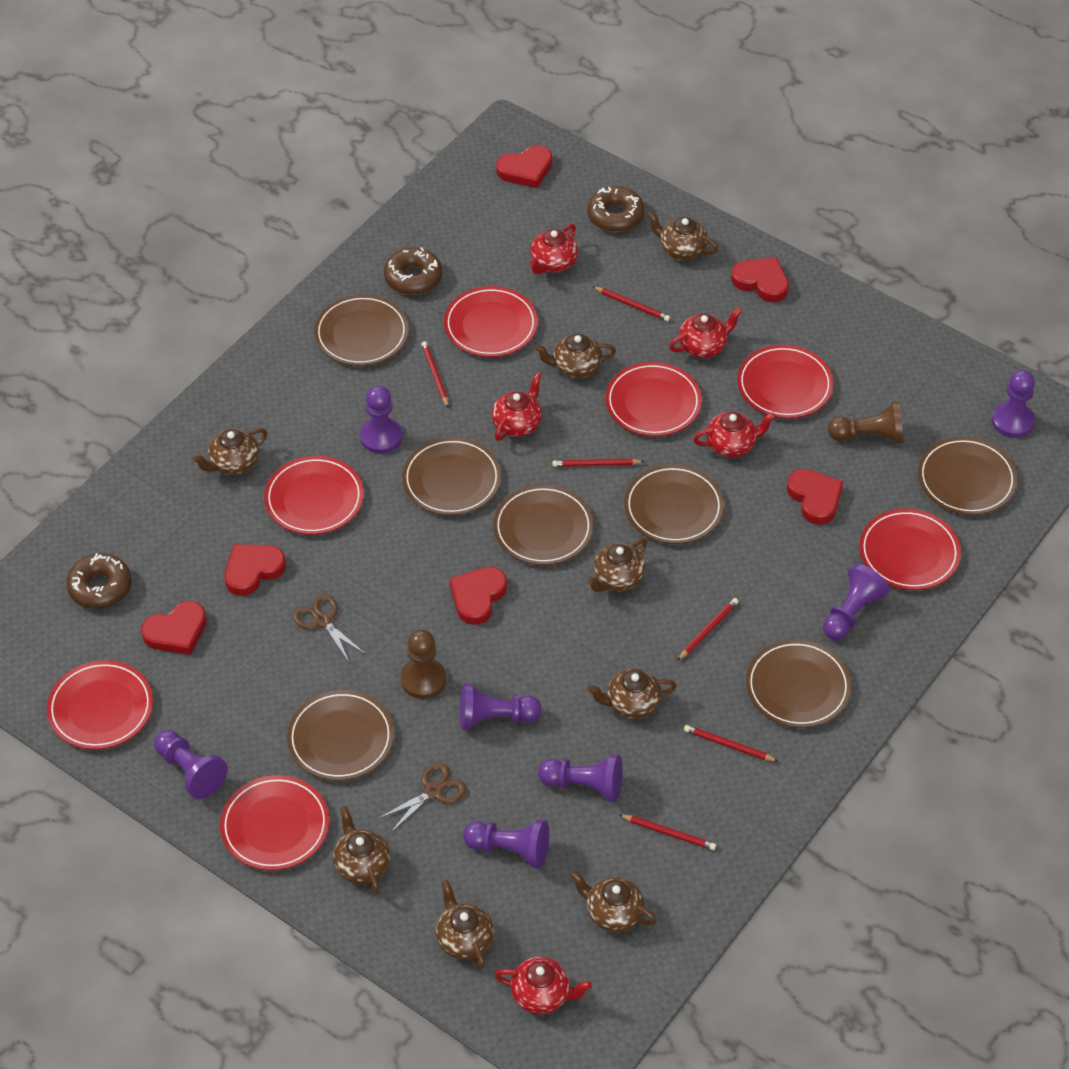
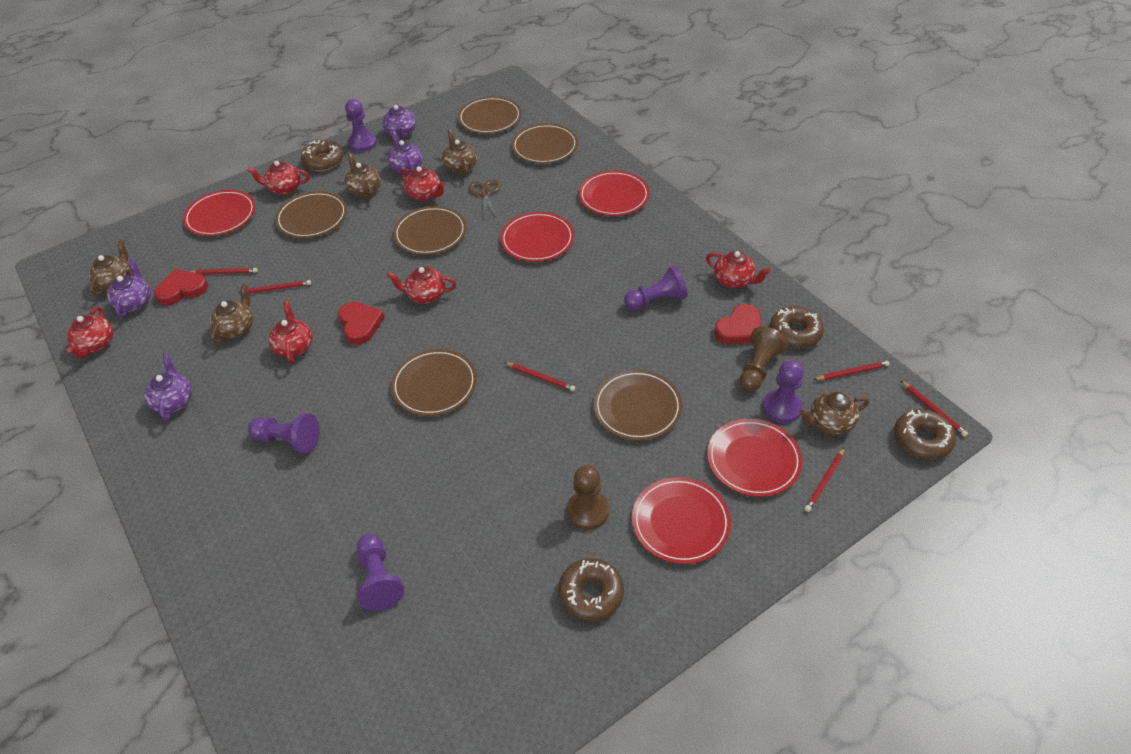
brown donut: [66,553,131,609] [384,247,442,295] [587,186,645,232] = 3 -> [301,140,344,171] [558,558,624,621] [770,306,824,348] [894,409,956,460] = 4
brown plate: [287,690,394,781] [314,294,409,366] [402,437,501,515] [493,485,594,565] [624,465,724,544] [746,640,851,728] [918,437,1017,515] = 7 -> [275,191,347,238] [391,349,477,416] [393,206,466,255] [458,96,522,134] [512,124,578,164] [593,370,682,441] = 6
brown scissors: [293,594,365,663] [378,763,467,832] = 2 -> [469,179,500,217] = 1
brown teapot: [192,428,268,475] [333,806,390,893] [436,880,494,969] [534,334,616,378] [570,870,657,932] [587,538,647,592] [587,668,677,719] [647,211,718,260] = 8 -> [89,240,132,296] [210,284,253,344] [344,153,381,198] [442,129,477,175] [799,391,869,435] = 5
purple pawn: [155,730,228,799] [360,385,403,454] [460,683,541,730] [463,819,549,869] [538,754,622,802] [823,564,890,640] [992,370,1035,438] = 7 -> [248,413,320,453] [345,99,377,152] [357,534,404,611] [624,265,688,310] [762,360,804,423] = 5
purple teapot: none = 0 -> [107,259,151,317] [144,354,192,421] [382,103,416,138] [387,131,423,174] = 4
red heart: [141,601,207,655] [225,544,286,596] [450,567,507,625] [496,145,552,188] [731,257,789,302] [787,469,843,525] = 6 -> [154,269,208,305] [338,302,385,345] [714,304,761,344] = 3
red plate: [47,660,153,750] [220,775,329,870] [264,456,364,535] [444,286,538,357] [605,362,702,436] [737,345,833,418] [859,509,961,590] = 7 -> [183,190,256,236] [500,212,574,262] [579,171,650,216] [632,477,731,564] [707,419,802,497] = 5
red teapot: [492,373,542,441] [495,957,592,1014] [529,224,578,274] [669,307,742,358] [693,412,776,458] = 5 -> [67,307,113,358] [247,161,310,195] [268,301,313,363] [387,267,456,304] [401,166,445,201] [706,251,771,288] = 6

